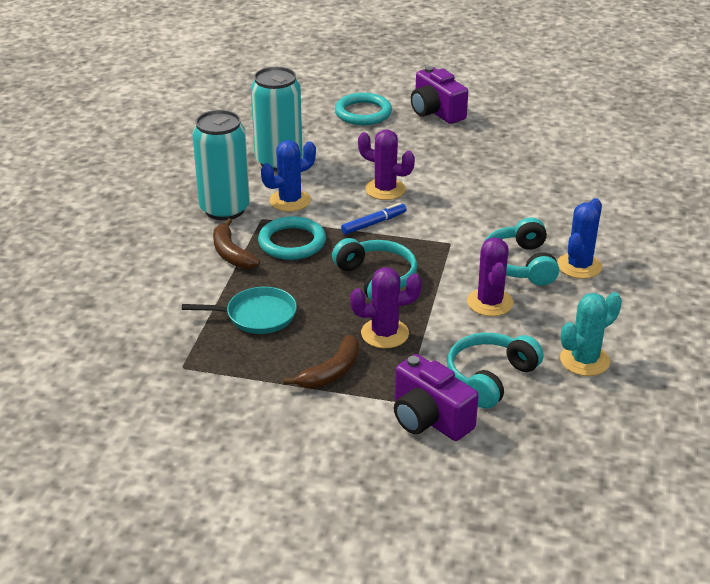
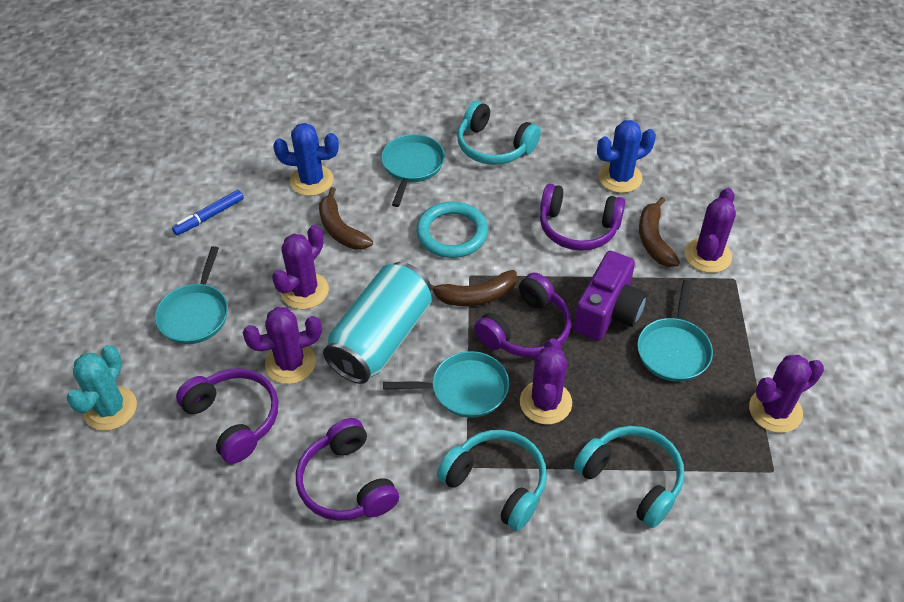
brown banana: [213,218,260,269] [283,335,359,388] = 2 -> [319,187,373,250] [431,270,517,306] [639,197,680,267] = 3
purple cactus: [350,267,422,348] [358,129,415,200] [467,237,514,316] = 3 -> [243,307,322,384] [272,225,329,310] [520,338,572,424] [685,188,736,273] [749,355,824,433] = 5
purple camera: [394,354,479,441] [411,66,468,124] = 2 -> [574,251,647,341] = 1
purple headphones: none = 0 -> [176,368,278,464] [296,418,399,521] [474,273,571,357] [540,184,625,251] = 4
turquoise can: [192,110,250,220] [251,67,303,171] = 2 -> [323,262,432,384] = 1
turquoise pan: [182,287,297,334] = 1 -> [155,246,228,344] [381,134,445,207] [383,351,509,418] [637,280,713,382] = 4
turquoise ring: [258,216,326,260] [335,93,392,125] = 2 -> [416,202,488,258] = 1

